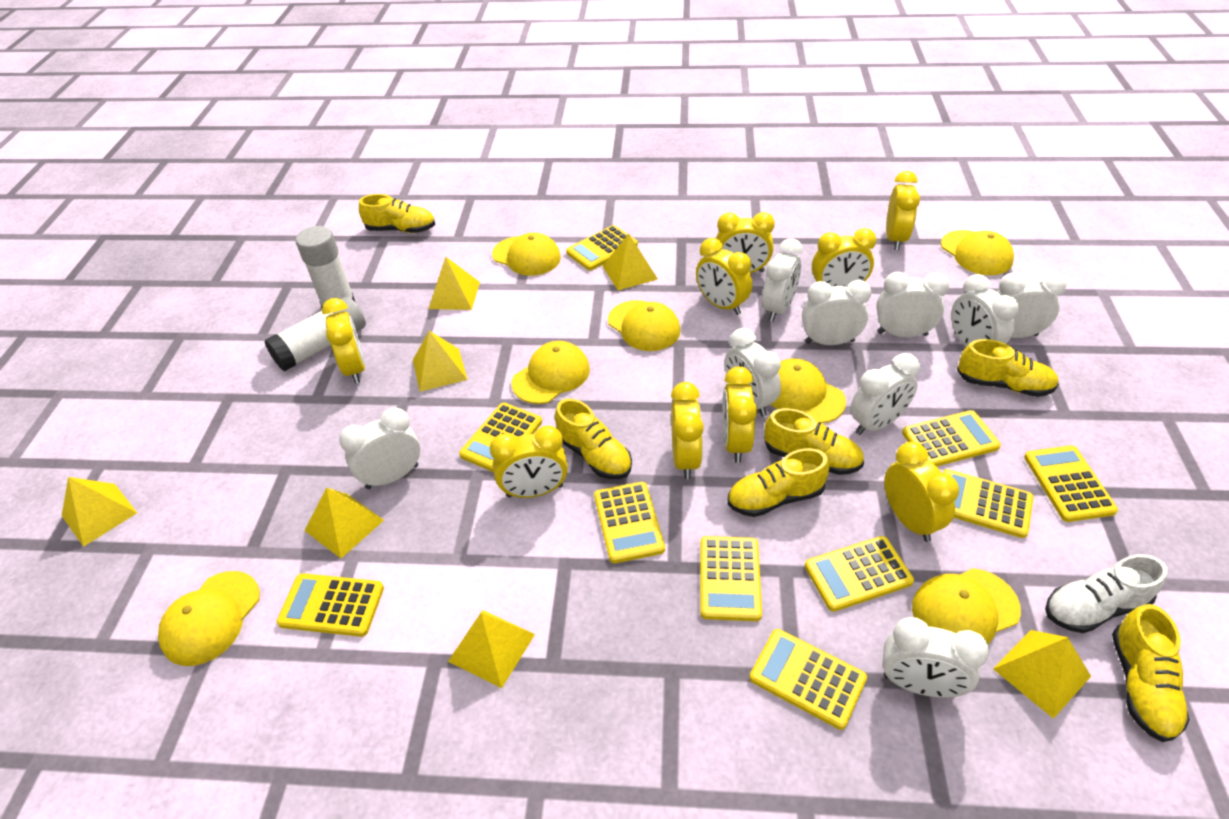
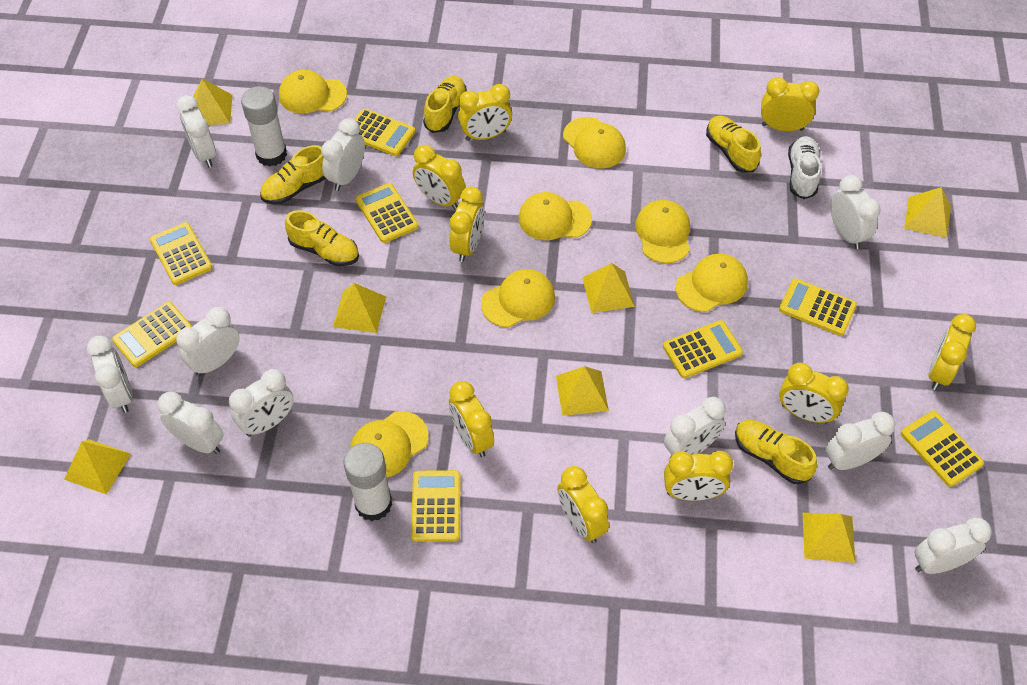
white clock: [339,407,420,489] [725,328,781,417] [762,238,803,321] [802,280,871,345] [850,353,920,435] [876,272,949,337] [882,617,989,698] [951,274,1019,347] [996,273,1067,338] = 9 -> [87,336,132,413] [157,392,223,454] [176,307,240,376] [177,95,216,167] [229,369,294,436] [321,118,365,191] [664,397,726,458] [826,412,895,470] [830,175,881,249] [915,518,992,574] = 10
yellow calculator: [276,573,384,637] [459,403,542,472] [566,225,638,270] [594,482,665,563] [701,536,762,621] [750,629,867,730] [805,536,914,612] [902,410,1001,467] [943,469,1033,538] [1024,445,1118,522] = 10 -> [112,302,192,367] [150,222,213,285] [354,109,415,156] [355,183,419,243] [411,470,461,542] [663,320,743,378] [779,278,857,336] [901,411,984,487] = 8
yellow shoe: [359,194,435,233] [555,399,632,479] [727,448,829,517] [764,408,864,475] [957,339,1059,397] [1112,604,1190,742] = 6 -> [260,145,326,204] [285,210,359,266] [423,76,467,133] [706,116,761,173] [735,420,817,484] = 5

